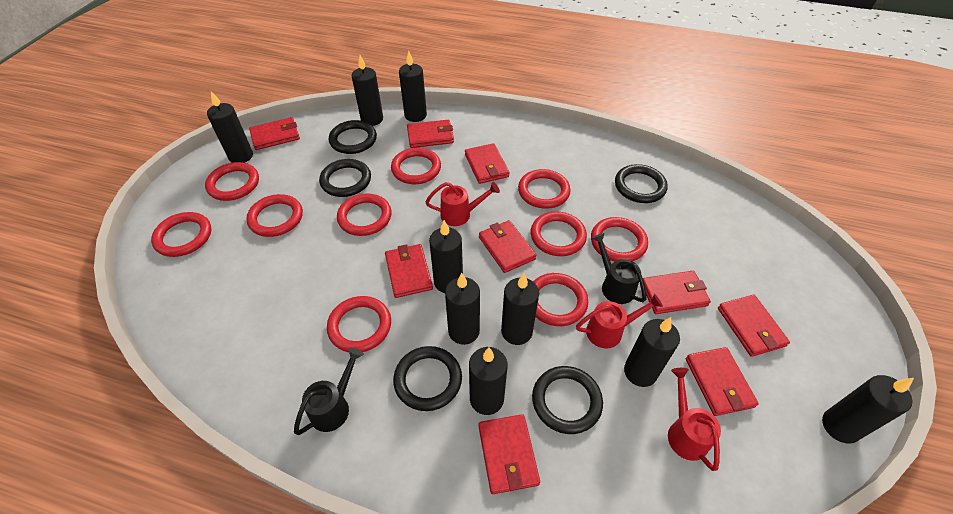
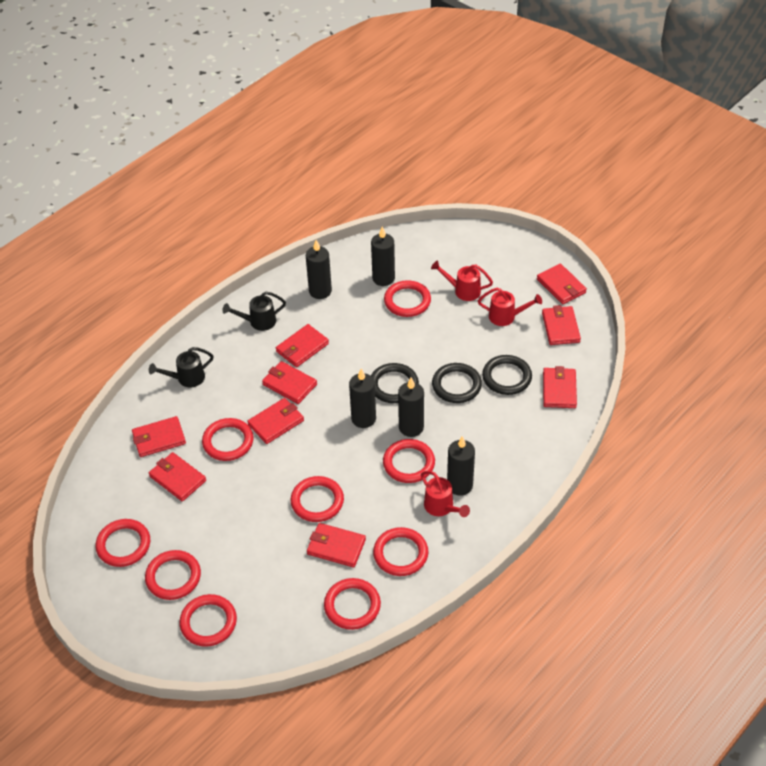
black candle: [207,91,253,163] [352,55,383,126] [399,51,427,122] [429,220,463,293] [445,273,480,345] [469,347,507,415] [501,273,539,345] [624,317,680,387] [822,375,914,444] = 9 -> [306,240,332,299] [349,369,376,428] [371,226,395,286] [398,378,424,437] [447,436,475,496] = 5
black ring: [319,159,371,197] [329,120,377,154] [393,346,462,411] [532,366,603,434] [615,164,668,203] = 5 -> [371,363,419,403] [432,363,482,403] [482,355,532,395] = 3
red ring: [151,212,211,257] [205,162,259,201] [246,194,303,237] [327,296,391,352] [337,193,392,236] [391,148,441,184] [518,169,570,209] [531,212,587,256] [533,273,588,326] [591,217,648,262] = 10 -> [96,519,150,567] [145,550,201,600] [179,594,237,647] [202,418,253,461] [291,476,344,522] [324,578,381,630] [373,527,428,576] [383,439,435,483] [384,280,431,317] = 9

